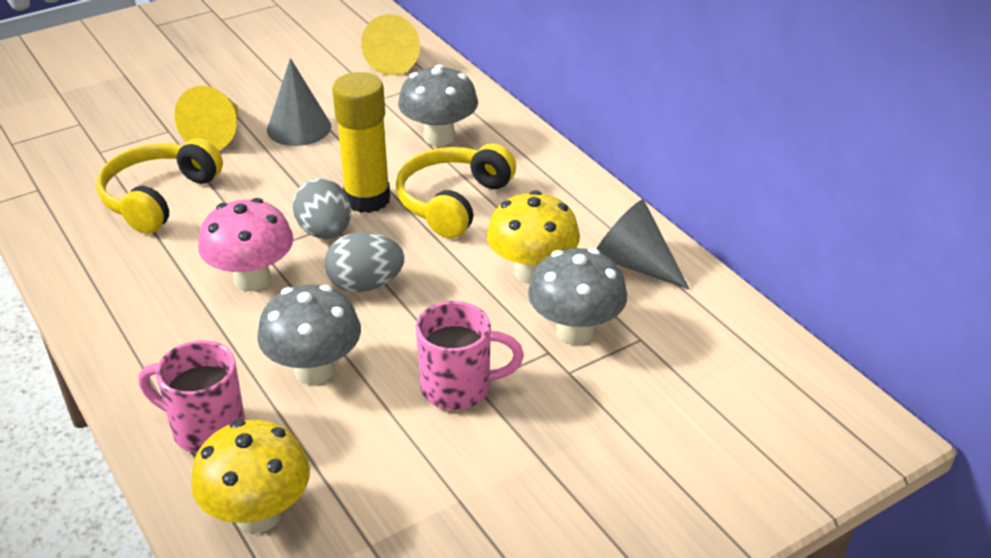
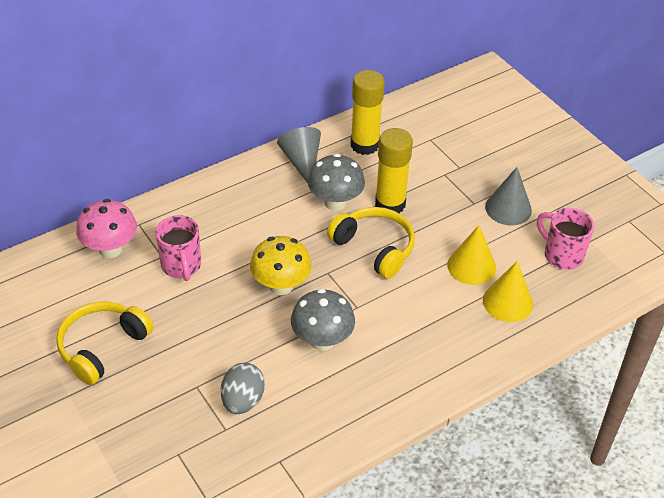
grey egg: [292,178,351,239] [324,232,404,292] = 2 -> [221,363,265,414] = 1
grey mushroom: [257,284,361,385] [398,64,478,146] [528,248,627,345] = 3 -> [291,289,355,351] [308,154,365,211] = 2
yellow glue stick: [332,72,390,213] = 1 -> [351,70,385,155] [375,128,413,213] = 2
yellow mushroom: [191,420,310,533] [487,190,580,284] = 2 -> [250,236,312,295] = 1

